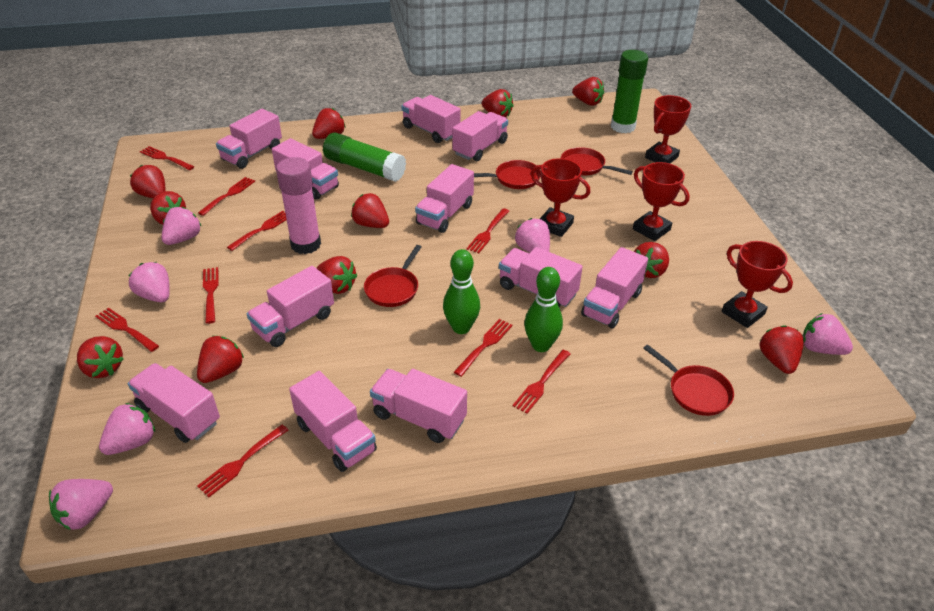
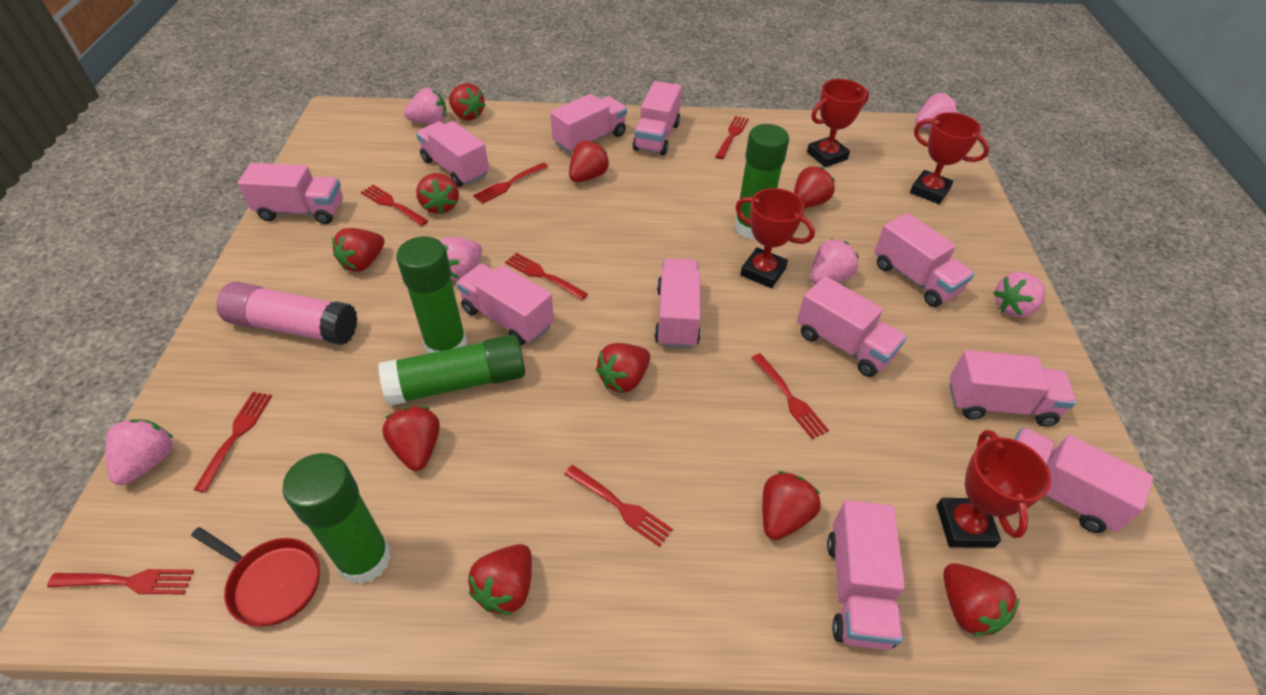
green bowling pin: [443,249,480,334] [524,267,563,352] = 2 -> none = 0
green glue stick: [323,132,406,182] [611,50,648,133] = 2 -> [282,453,391,584] [378,335,525,406] [396,236,467,354] [734,124,789,240] = 4
red fork: [95,308,159,352] [140,146,194,170] [197,425,288,497] [198,177,255,216] [203,267,219,324] [227,211,287,251] [454,319,513,377] [467,208,509,253] [512,350,570,414] = 9 -> [47,569,194,594] [194,392,272,492] [361,185,428,226] [473,162,548,204] [505,253,588,300] [564,465,673,547] [715,116,749,159] [752,353,829,439] = 8
red pan: [364,245,421,307] [474,160,541,189] [561,147,633,175] [643,344,734,416] = 4 -> [191,527,320,626] = 1
red strawberry: [77,336,124,378] [130,165,165,198] [150,191,186,225] [197,336,244,383] [312,108,346,139] [316,256,358,294] [351,193,389,228] [482,89,514,117] [572,77,604,106] [634,242,669,278] [759,325,804,374] = 11 -> [332,228,385,272] [382,407,440,471] [416,173,459,214] [449,83,486,121] [468,544,532,615] [569,140,609,182] [596,343,650,393] [762,471,821,540] [794,167,835,208] [943,563,1020,636] = 10

